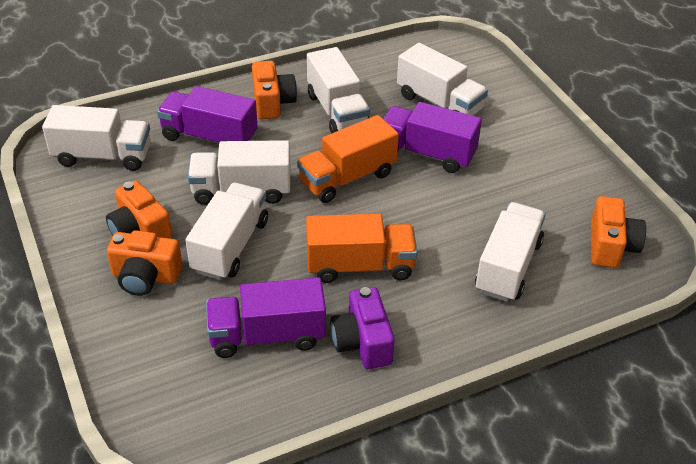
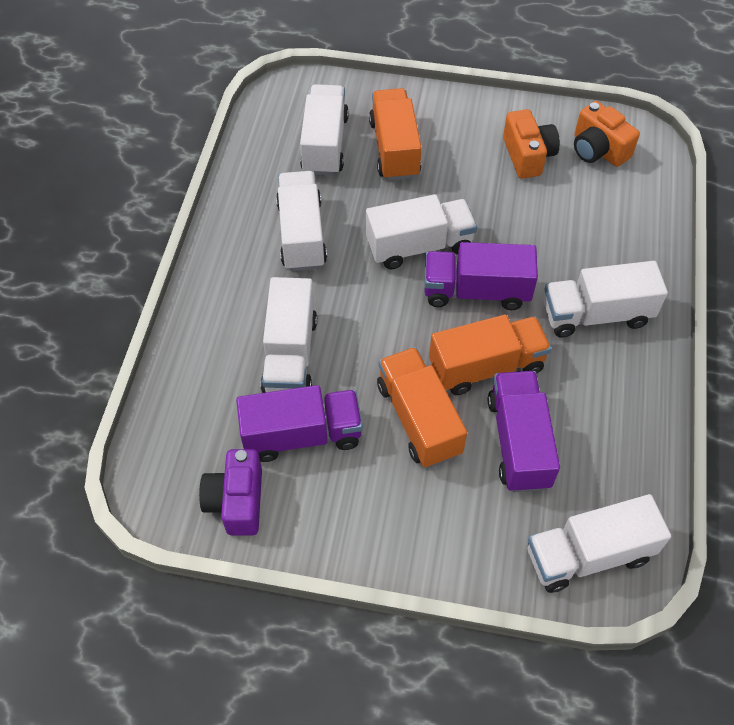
orange camera: [106,180,173,239] [107,230,182,296] [252,61,297,120] [591,196,646,268] = 4 -> [503,109,560,179] [574,101,640,167] = 2
orange truck: [297,115,399,203] [306,214,417,283] = 2 -> [369,88,422,181] [377,347,467,468] [429,315,552,395] = 3

